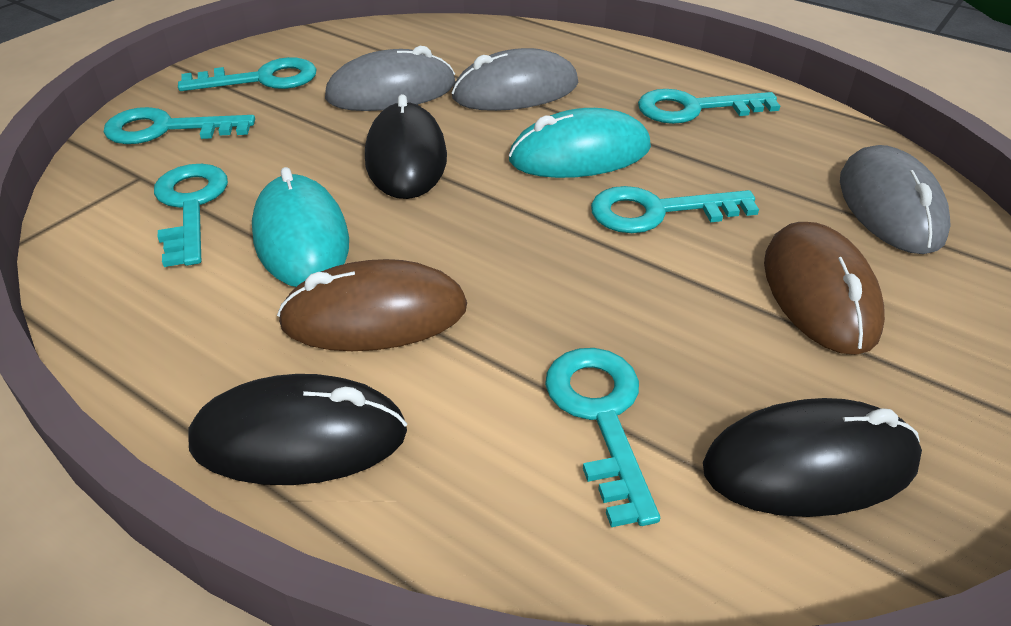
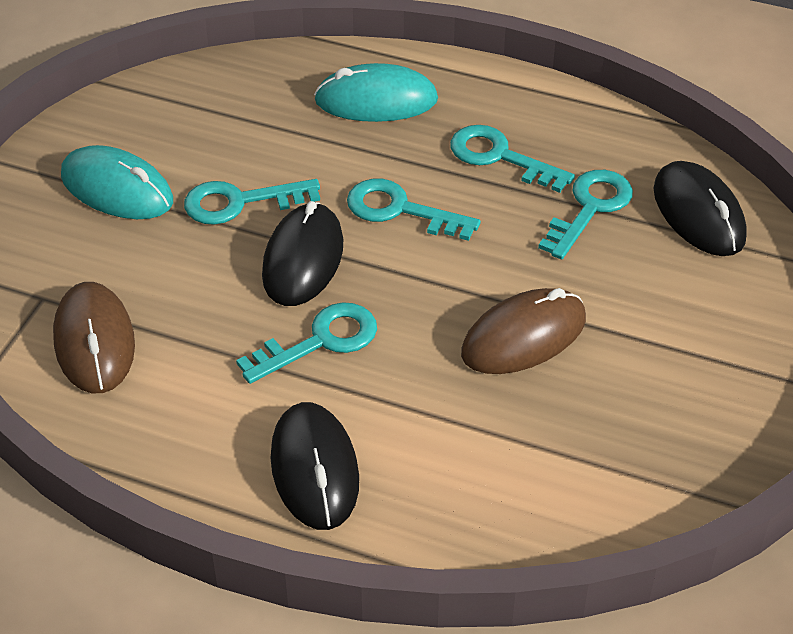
grey mouse: [325,46,455,111] [452,48,578,111] [840,145,951,254] = 3 -> none = 0
turquoise key: [103,107,255,144] [154,164,228,267] [178,57,317,91] [545,348,660,527] [591,186,759,233] [638,89,780,124] = 6 -> [184,179,320,225] [236,302,377,384] [347,179,481,241] [450,125,575,193] [538,170,633,259] = 5

